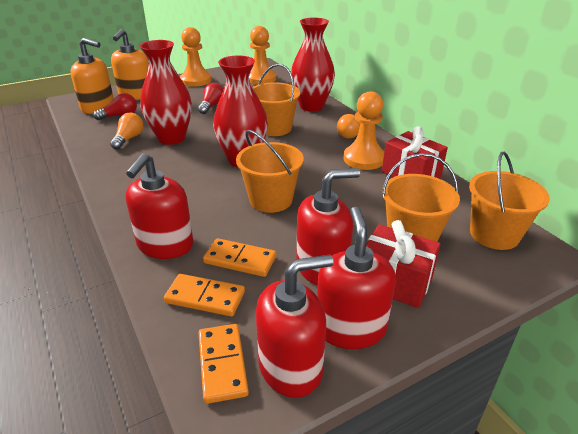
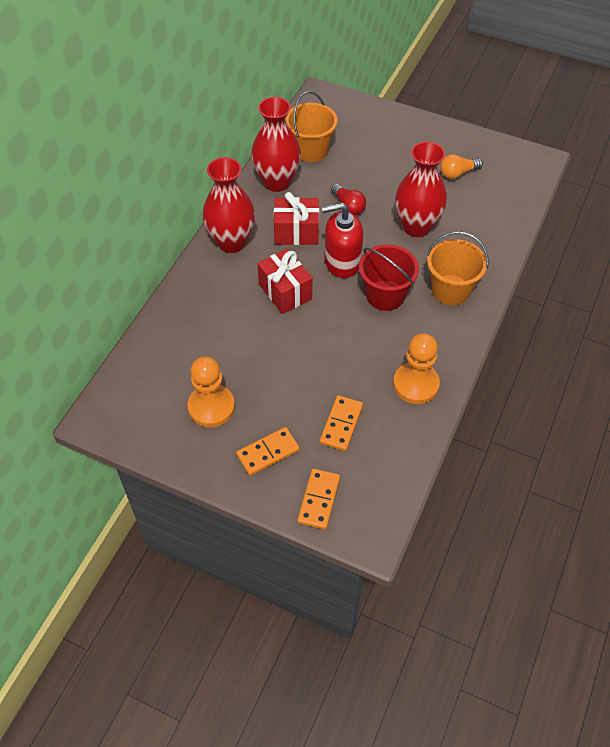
orange bucket: [236,130,304,213] [253,64,300,136] [382,153,460,242] [469,151,550,250] = 4 -> [285,91,338,162] [427,231,489,305] = 2
orange light bulb: [110,113,143,150] [337,114,360,139] = 2 -> [440,154,483,179] = 1
orange pawn: [180,27,211,87] [249,26,276,85] [343,91,384,170] = 3 -> [187,357,235,427] [393,333,440,404] = 2
orange soap dispenser: [71,38,114,114] [111,29,149,100] = 2 -> none = 0
red bucket: none = 0 -> [359,245,419,311] = 1
red light bulb: [93,93,137,120] [198,83,224,114] = 2 -> [331,184,366,215] = 1
red soap dispenser: [126,153,193,259] [256,255,334,398] [296,168,360,286] [317,207,396,349] = 4 -> [322,202,363,278] = 1

